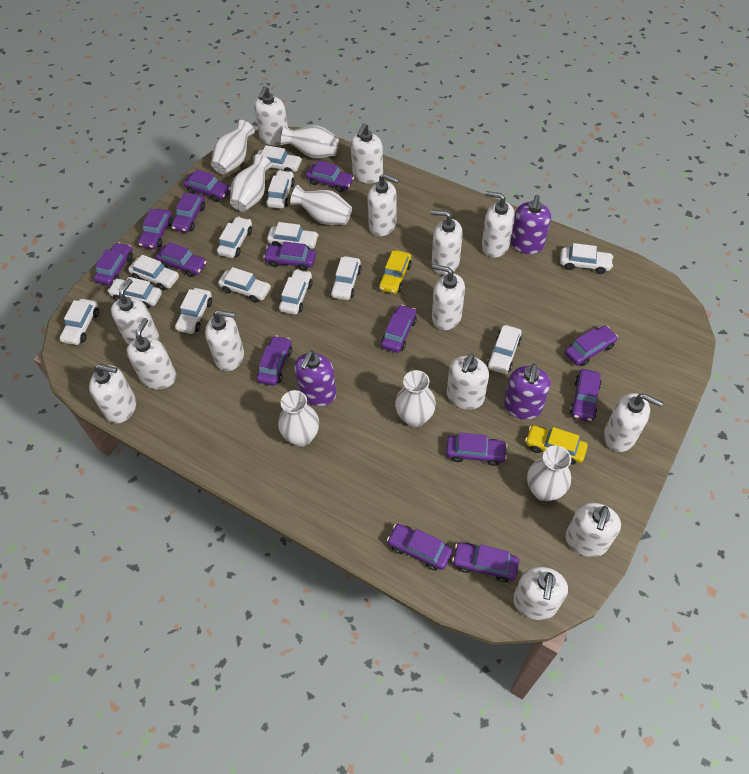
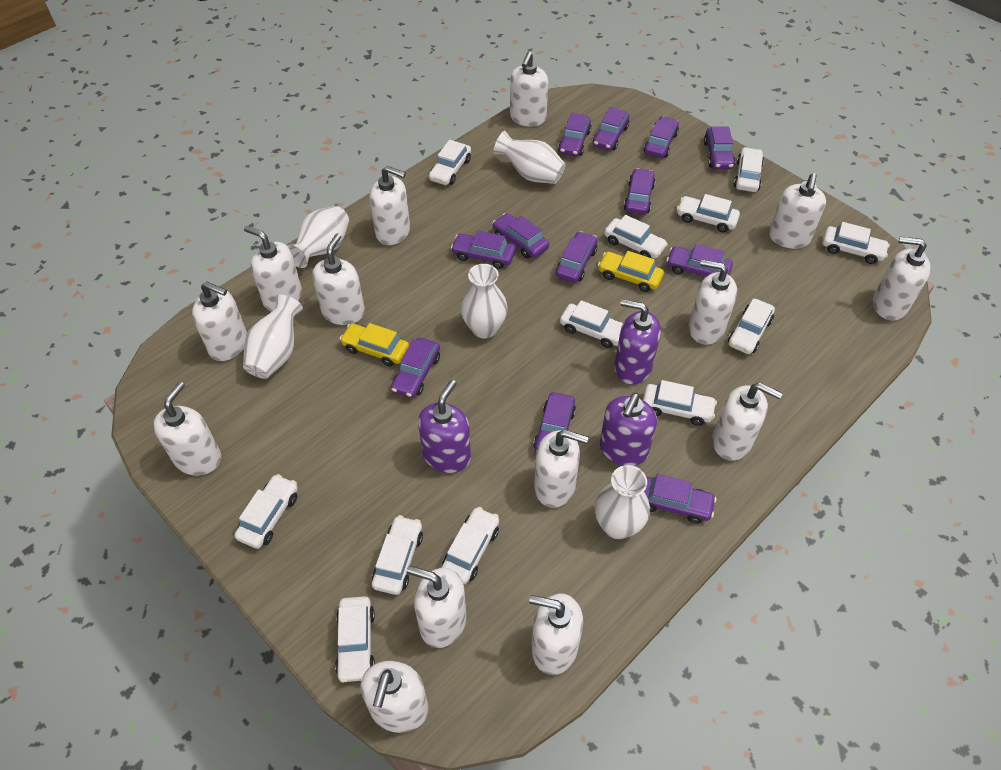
purple car: [94,242,133,286] [138,209,173,249] [156,242,207,277] [171,193,205,233] [184,169,231,202] [257,335,292,386] [263,242,316,271] [306,160,354,192] [381,305,417,353] [387,524,452,571] [446,433,507,466] [452,543,519,582] [565,325,618,366] [570,369,602,422] = 14 -> [391,338,440,398] [451,230,516,269] [492,213,549,259] [533,392,576,452] [556,231,597,283] [558,113,591,157] [593,107,629,150] [624,168,656,215] [644,116,679,158] [644,474,716,524] [666,244,733,276] [704,126,735,169] = 12
white car: [60,299,99,345] [108,277,162,308] [128,255,179,290] [175,288,212,334] [217,216,252,258] [218,267,271,303] [257,145,302,172] [266,170,295,209] [267,222,319,250] [279,269,313,315] [331,256,362,300] [487,325,522,374] [560,243,614,274] = 13 -> [235,474,298,549] [335,596,375,683] [372,515,423,595] [429,140,471,185] [441,507,499,584] [560,300,623,348] [604,215,668,259] [643,380,717,426] [677,194,740,233] [728,299,775,354] [734,147,764,192] [823,222,890,264] = 12
white vase: [211,120,255,174] [230,154,272,212] [278,390,319,447] [281,125,339,159] [290,185,352,225] [395,370,436,427] [527,446,571,501] = 7 -> [243,295,303,379] [287,206,349,268] [461,264,508,339] [493,131,566,184] [595,465,650,539] = 5

